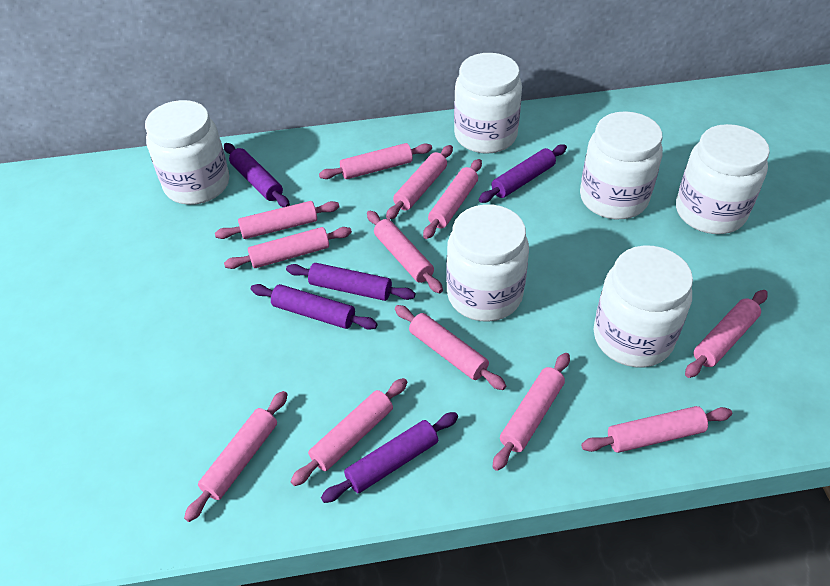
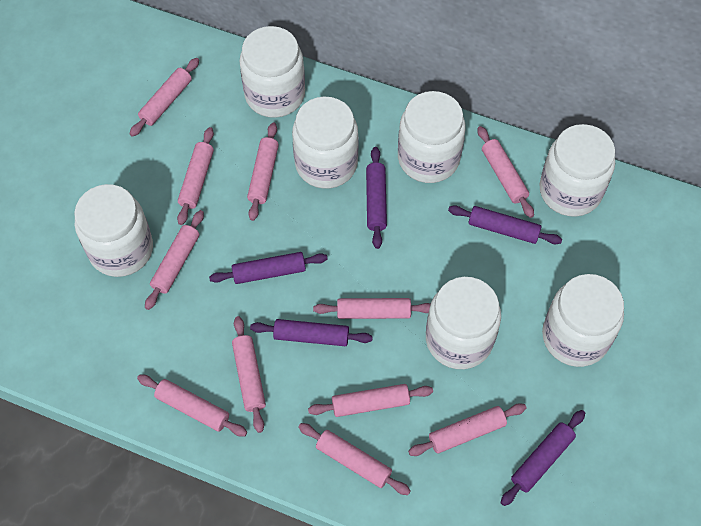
pink rolling pin: [184,391,288,522] [215,201,339,239] [224,227,352,269] [290,378,407,486] [319,143,432,179] [367,211,443,293] [386,145,453,220] [395,305,506,390] [423,159,482,239] [492,353,570,471] [581,406,732,453] [685,290,768,378] = 12 -> [130,58,199,137] [137,375,247,436] [145,210,204,310] [177,127,214,225] [232,316,266,433] [247,122,279,221] [298,423,411,495] [308,384,433,417] [313,298,431,319] [408,403,526,456] [478,126,534,218] = 11
white jar: [145,100,229,205] [446,204,529,322] [454,53,522,154] [580,111,663,219] [594,245,693,367] [676,124,770,234] = 6 -> [74,184,153,277] [239,26,305,118] [292,97,358,189] [398,91,466,183] [426,277,501,369] [540,124,615,217] [542,274,624,367] = 7

